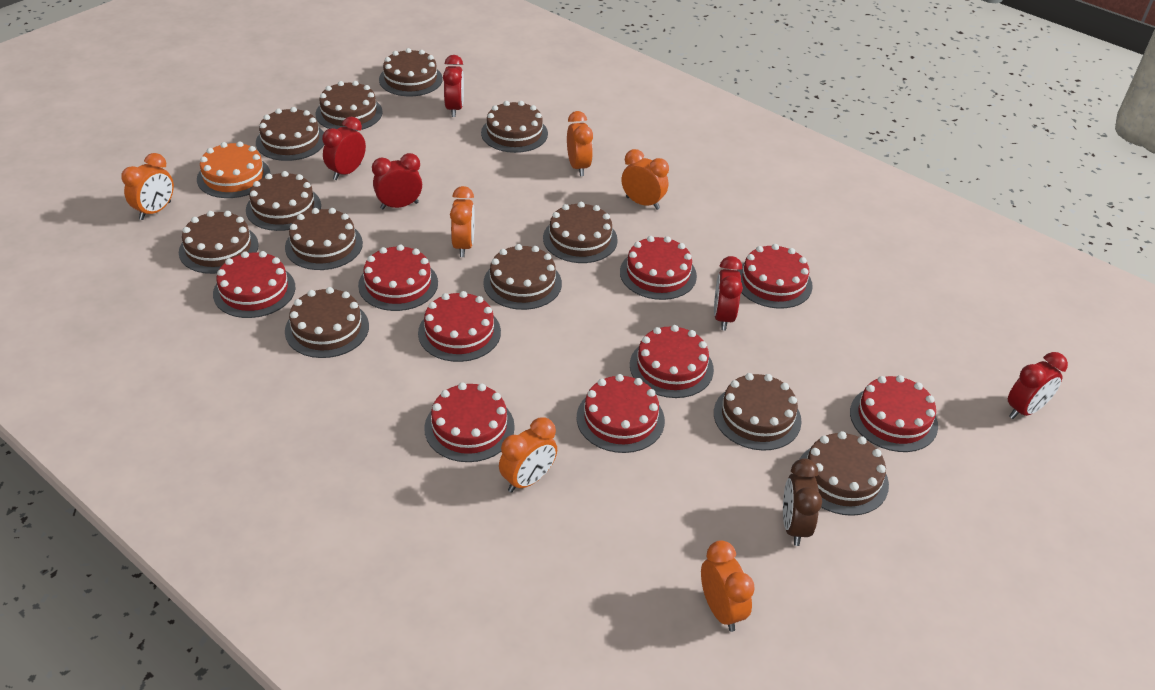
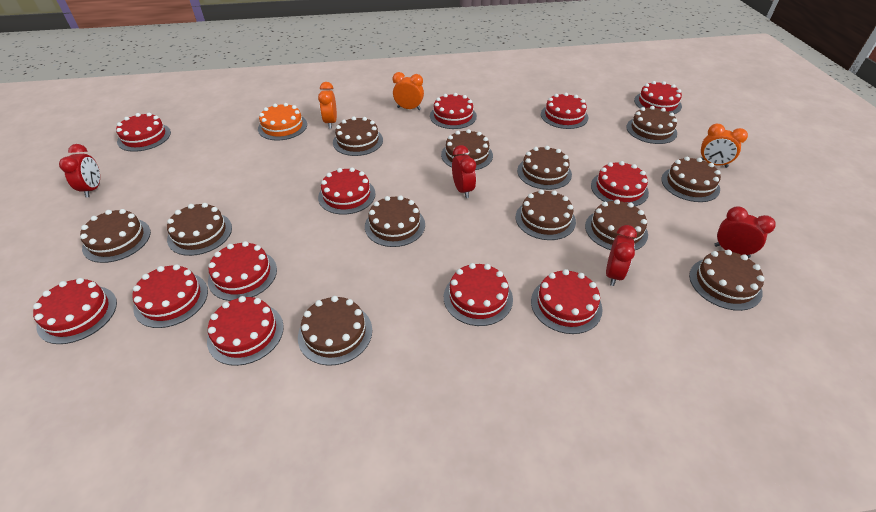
brown clock: [783,458,822,546] = 1 -> none = 0
orange clock: [121,153,174,220] [450,186,475,257] [499,417,557,493] [567,111,593,176] [621,149,669,210] [701,540,755,632] = 6 -> [318,82,337,129] [392,72,424,110] [701,124,748,168] = 3
red cake: [213,251,296,318] [358,244,438,311] [418,291,501,362] [424,383,515,462] [577,374,665,453] [620,236,697,300] [630,325,714,398] [737,244,813,309] [850,375,938,452] = 9 -> [33,278,117,344] [116,113,171,152] [132,264,208,328] [207,296,284,366] [208,241,277,301] [318,167,375,215] [430,93,477,129] [444,263,513,326] [531,269,603,334] [541,93,588,129] [591,161,649,206] [634,81,682,114] = 12
red clock: [322,117,366,180] [372,153,422,209] [443,55,464,117] [714,256,743,330] [1008,352,1068,419] = 5 -> [59,144,100,197] [452,145,476,198] [606,225,637,286] [714,207,776,258] = 4

